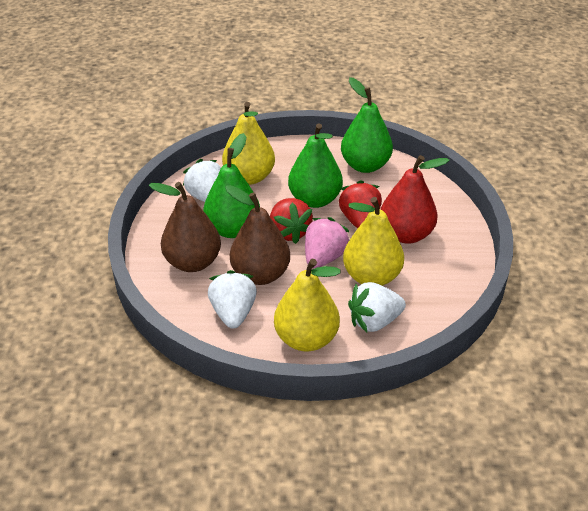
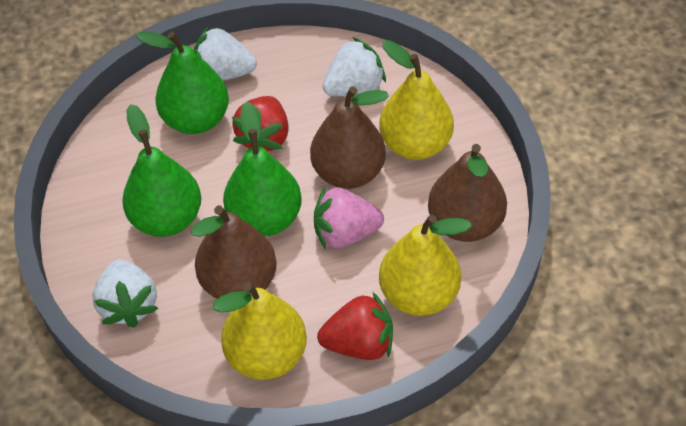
brown pear: [149,182,221,272] [225,185,290,285] = 2 -> [191,205,277,299] [310,86,389,189] [428,144,507,242] = 3
red pear: [380,155,450,244] = 1 -> none = 0

